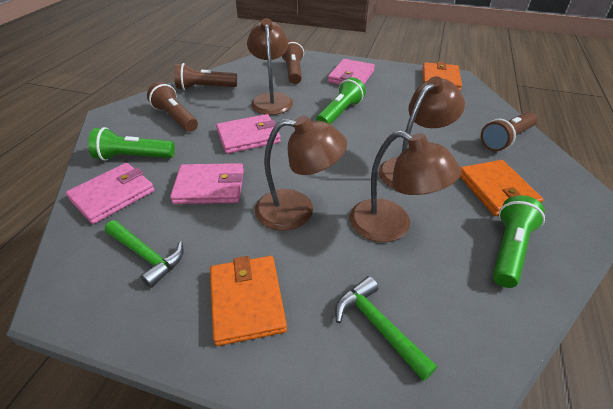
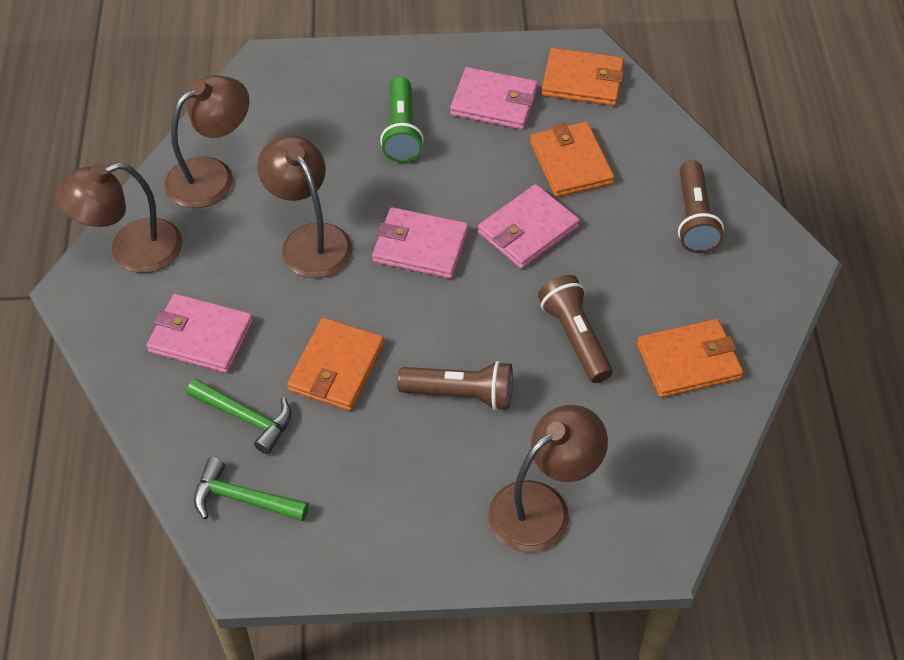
brown flashlight: [147,82,198,132] [174,63,237,90] [281,40,304,84] [481,112,537,151] = 4 -> [397,361,513,410] [538,275,612,383] [678,160,724,253] = 3
green flashlight: [88,127,175,161] [316,77,366,125] [493,195,545,288] = 3 -> [380,77,424,163] = 1
orange wallet: [210,256,287,346] [422,62,462,91] [460,160,543,216] = 3 -> [287,318,384,411] [530,122,614,197] [541,48,624,106] [637,319,743,398] = 4

